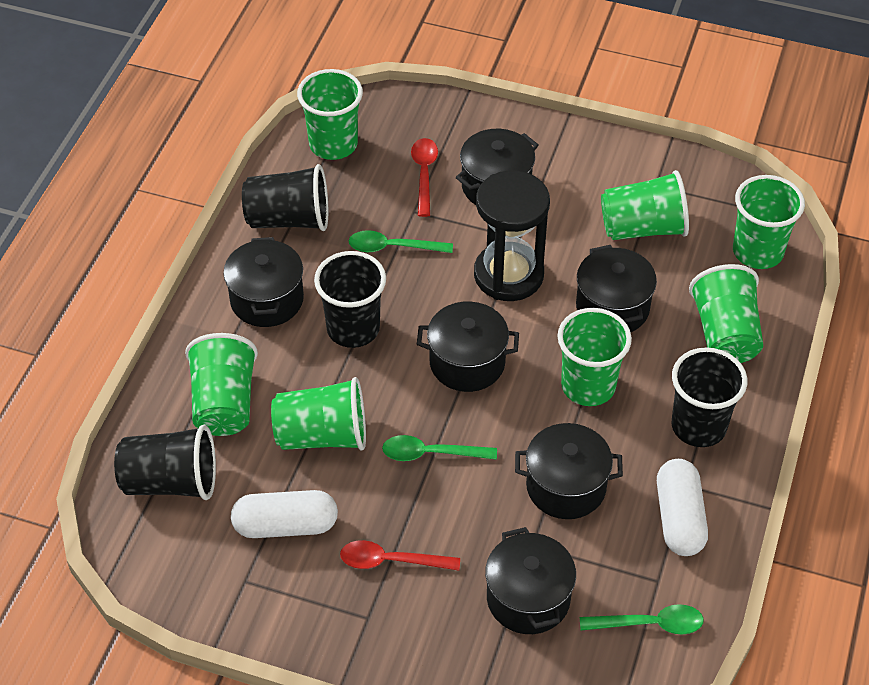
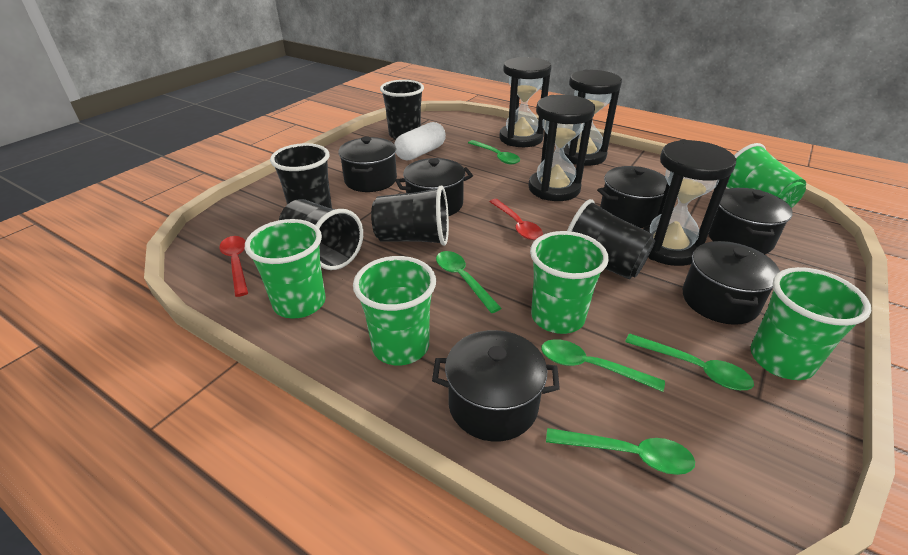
black cup: [114,425,216,500] [242,164,328,231] [314,251,386,348] [672,347,747,447] = 4 -> [270,143,332,208] [279,199,363,270] [371,185,449,246] [380,80,424,140] [567,199,655,280] = 5
black hourglass: [474,170,550,301] = 1 -> [499,57,551,147] [528,95,595,201] [563,70,622,166] [643,140,737,266] = 4
green cup: [185,333,258,436] [271,377,366,451] [297,69,363,160] [557,308,632,406] [601,170,689,240] [689,264,763,363] [733,175,805,269] = 7 -> [245,219,326,318] [353,256,436,365] [530,231,609,334] [726,143,806,208] [750,267,871,380] = 5
green spoon: [349,230,453,253] [382,435,497,461] [580,604,704,634] = 3 -> [436,251,501,313] [468,140,520,164] [541,339,665,392] [546,428,695,475] [625,334,754,390] = 5
white capsule: [231,490,338,538] [657,459,708,556] = 2 -> [394,122,446,161] = 1

